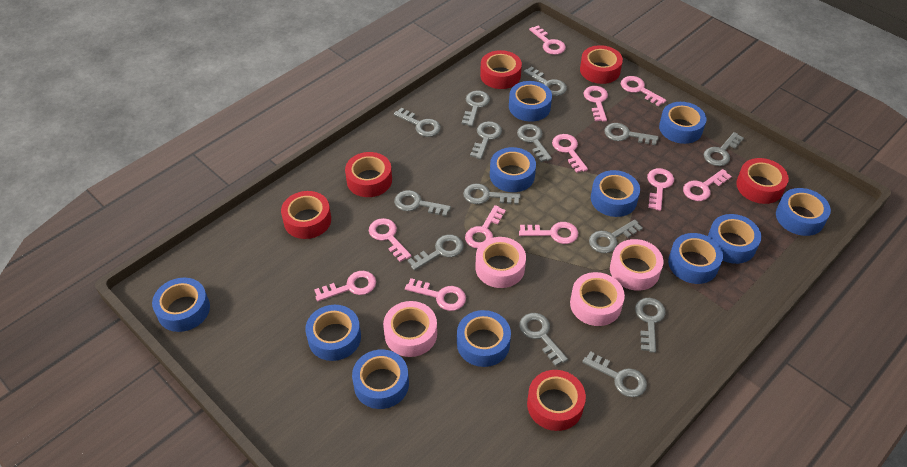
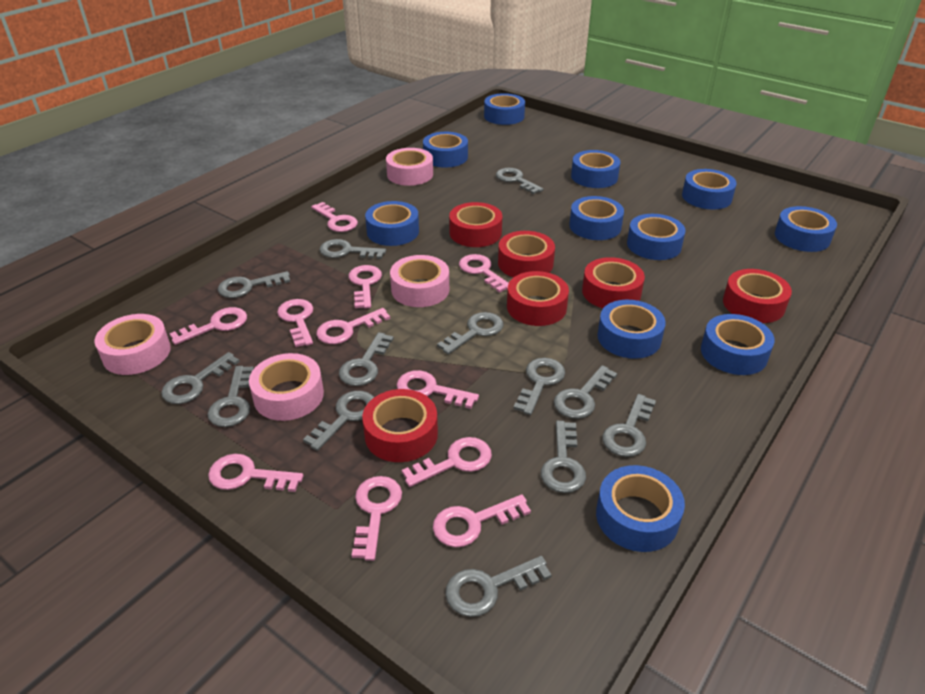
grey key: [394,108,441,137] [394,190,451,216] [408,234,464,271] [462,91,490,126] [463,183,521,204] [470,121,502,159] [517,124,552,162] [519,313,568,366] [523,66,567,96] [582,351,647,397] [589,220,643,253] [604,123,659,145] [635,298,666,353] [704,132,744,166] = 14 -> [161,352,240,404] [207,366,254,427] [218,271,290,298] [303,391,374,451] [319,239,386,259] [339,332,394,386] [437,312,503,355] [445,556,551,617] [496,168,544,194] [514,358,565,415] [541,421,586,493] [554,365,617,419] [602,394,656,457] = 13

